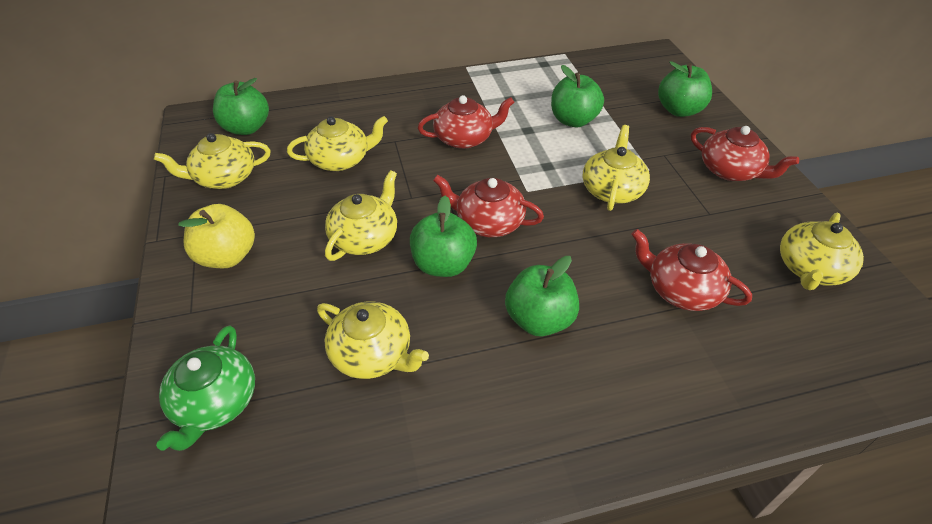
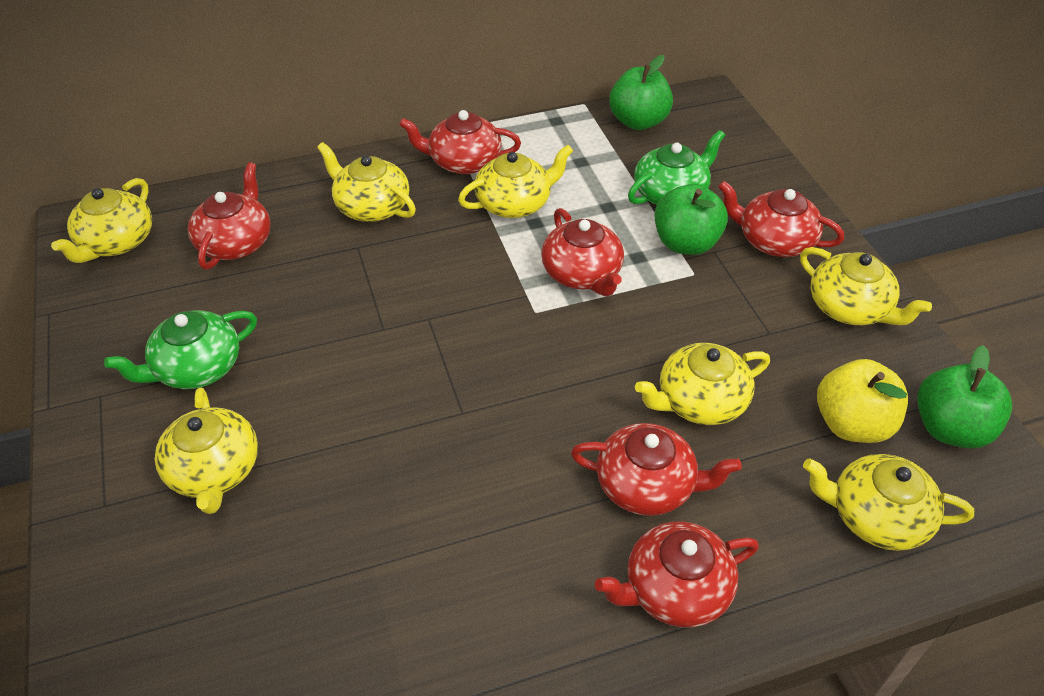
green apple: [213,78,269,135] [410,195,477,277] [505,256,579,336] [551,65,604,127] [658,61,712,117] = 5 -> [609,55,673,130] [655,184,728,255] [917,345,1012,449] = 3
green teapot: [156,326,255,451] = 1 -> [104,310,257,389] [628,130,725,205] = 2
red teapot: [418,95,514,149] [433,175,544,237] [631,229,752,311] [691,126,799,181] = 4 -> [188,162,271,269] [399,110,521,174] [541,208,624,296] [571,423,742,516] [595,521,759,628] [718,181,845,257] = 6
yellow teapot: [154,133,270,189] [287,116,388,171] [317,302,429,379] [325,170,397,261] [583,125,650,211] [780,213,864,290] = 6 -> [51,178,152,263] [155,388,258,514] [317,142,416,222] [458,145,573,218] [635,343,770,425] [800,247,932,325] [803,454,974,551] = 7

